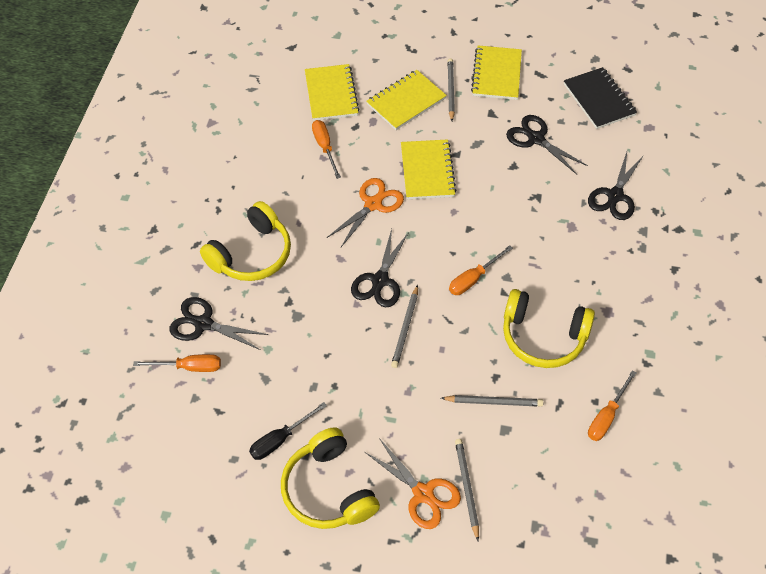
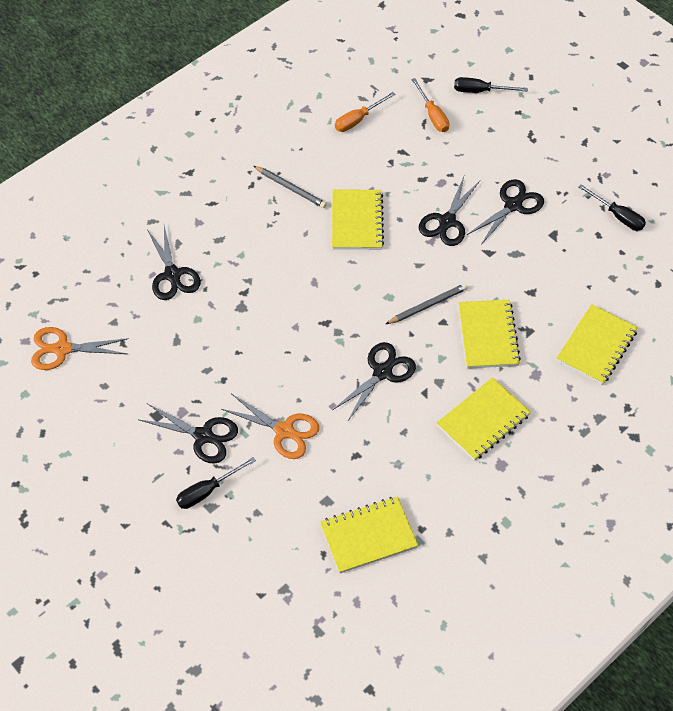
black notebook: [564,67,637,129] = 1 -> none = 0
black scissors: [169,297,268,350] [351,229,409,307] [506,115,588,175] [588,152,644,220] = 4 -> [140,403,238,463] [147,226,201,300] [333,342,416,422] [419,177,480,246] [467,179,544,245] = 5
black screwdriver: [249,402,327,460] = 1 -> [176,457,256,509] [454,77,528,93] [578,184,646,231] = 3
grey pencil: [391,285,418,368] [441,395,543,407] [447,58,455,121] [455,439,479,541] = 4 -> [254,166,327,208] [386,283,468,324] = 2
orange screwdriver: [133,354,221,372] [312,120,341,179] [449,245,513,295] [588,370,636,441] = 4 -> [335,92,396,132] [411,78,449,132] = 2
yellow headphones: [200,201,291,281] [281,427,380,529] [503,289,595,368] = 3 -> none = 0
yellow notebook: [305,64,360,121] [366,70,447,130] [401,139,457,199] [471,45,522,100] = 4 -> [320,496,418,573] [332,190,384,250] [437,377,531,461] [458,300,521,369] [556,304,638,385] = 5

